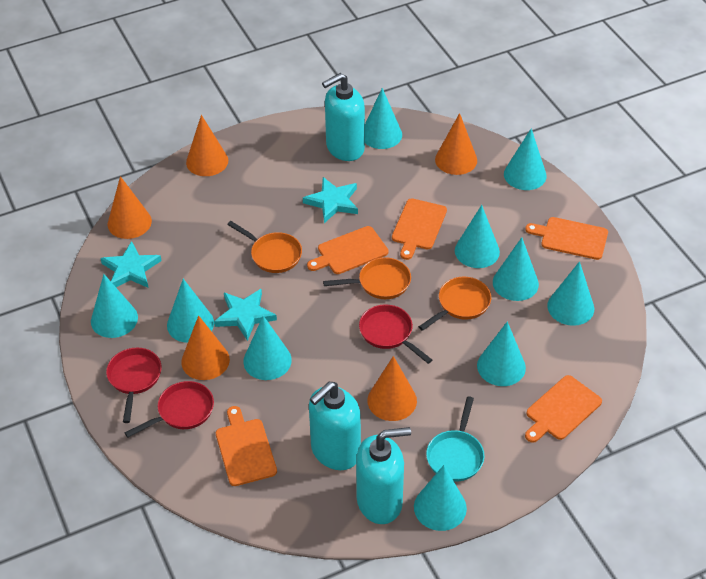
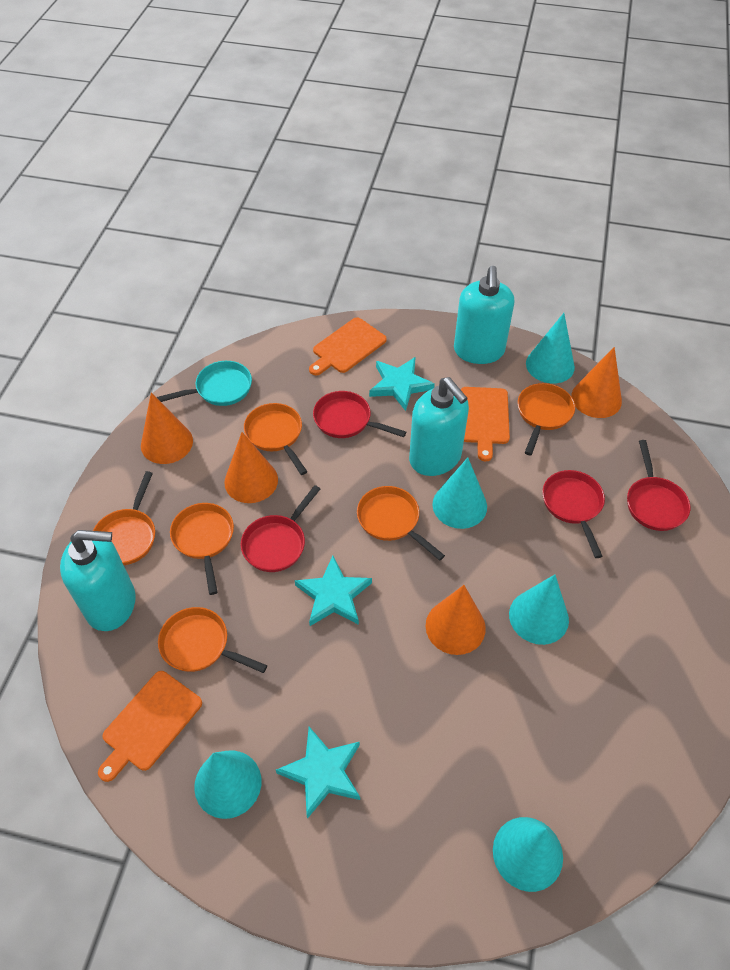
orange cone: [108,176,152,239] [181,315,230,380] [186,115,228,176] [367,356,417,421] [435,113,477,175] = 5 -> [141,393,193,464] [224,432,278,503] [426,585,486,655] [571,347,622,418] = 4
orange cutting board: [216,406,277,486] [307,226,389,274] [392,198,447,260] [525,217,608,260] [525,375,602,443] = 5 -> [98,671,202,782] [309,317,387,375] [461,387,510,461] = 3
orange pan: [227,221,302,273] [323,257,411,299] [418,277,491,331] = 3 -> [93,471,155,565] [158,607,267,673] [170,503,234,595] [244,403,307,475] [357,486,445,561] [518,383,575,455] = 6
red pan: [106,348,162,423] [125,381,214,438] [359,304,432,364] = 3 -> [241,485,320,572] [313,391,406,438] [542,470,605,558] [627,440,690,531] = 4
turquoise cone: [91,274,138,338] [167,279,214,343] [243,316,292,380] [365,88,402,149] [414,465,467,531] [455,205,500,268] [477,321,526,386] [493,237,539,301] [504,128,547,190] [547,261,594,326] = 10 -> [194,750,261,819] [433,457,487,529] [493,817,563,892] [509,574,569,645] [526,313,575,384] = 5

